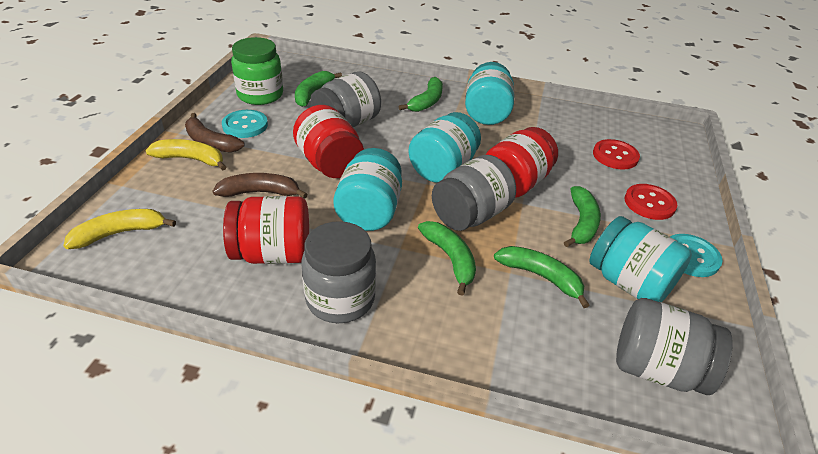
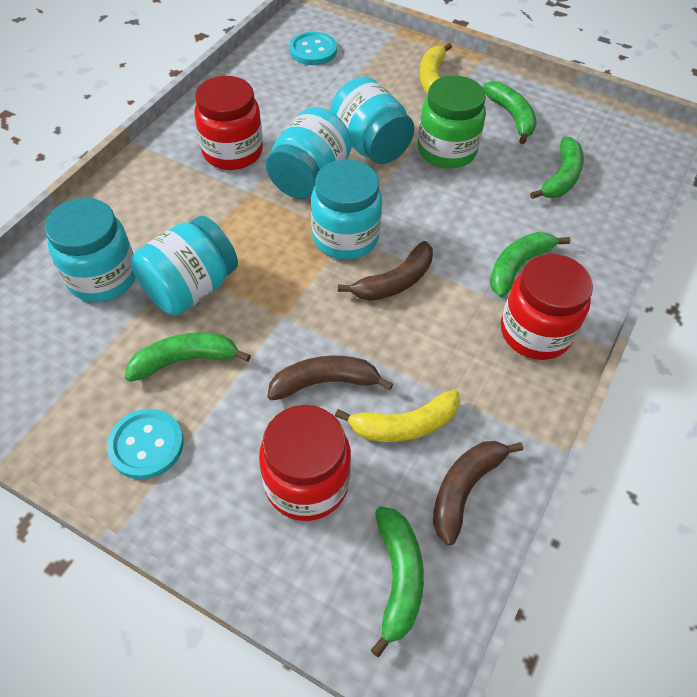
brown banana: [185,113,245,153] [213,173,308,199] = 2 -> [267,356,393,400] [338,241,433,301] [433,441,523,545] = 3
grey jar: [302,221,376,323] [311,71,381,127] [432,155,516,231] [616,298,733,395] = 4 -> none = 0
red button: [593,139,640,169] [624,184,677,220] = 2 -> none = 0
turquoise jar: [333,148,402,231] [408,112,481,183] [465,62,514,125] [589,216,692,302] = 4 -> [45,198,136,302] [131,216,238,316] [266,107,352,199] [311,159,382,260] [330,76,414,164] = 5

